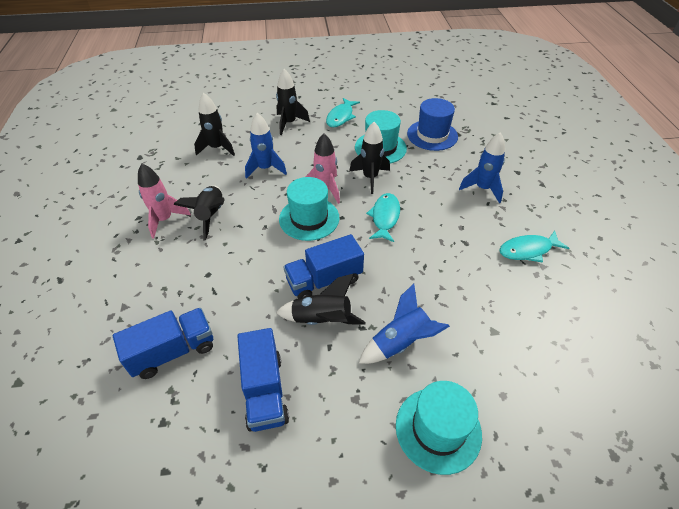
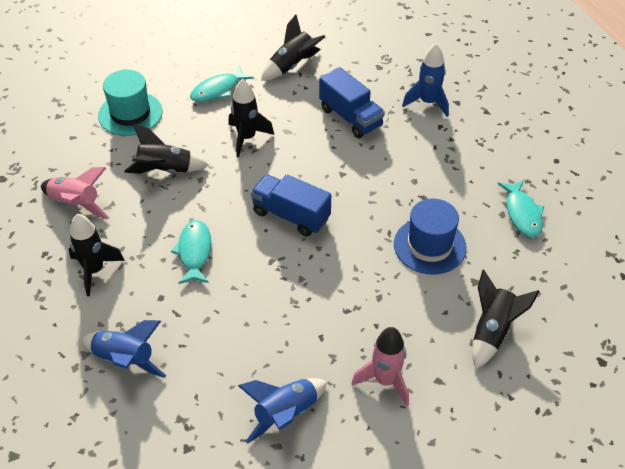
blue truck: [113,308,213,379] [237,328,289,432] [283,234,364,298] = 3 -> [251,174,331,237] [319,67,385,138] = 2
turquoise hat: [279,177,339,241] [355,110,407,163] [396,381,482,475] = 3 -> [98,70,163,136] = 1

